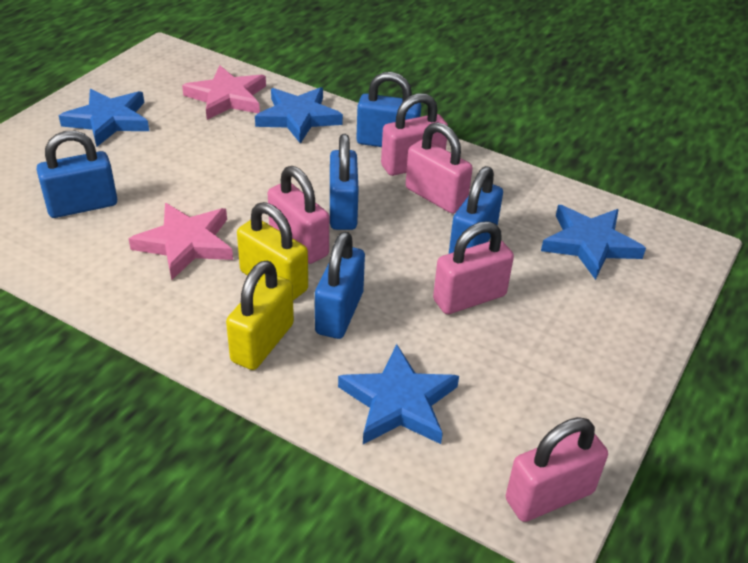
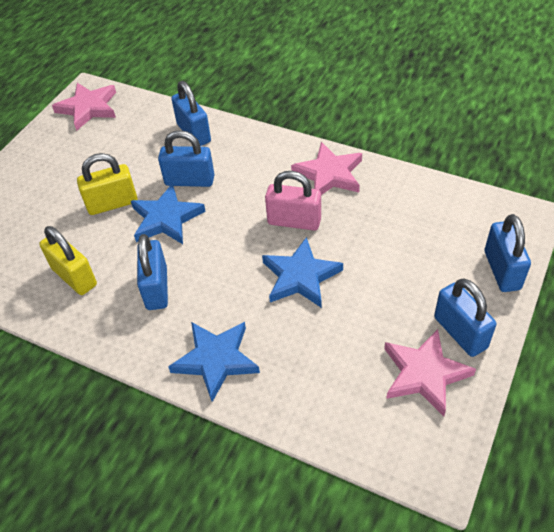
blue star: [59,89,149,147] [255,87,343,144] [338,344,459,444] [541,205,646,280] = 4 -> [131,183,206,244] [168,322,260,402] [262,237,343,308] = 3
pink padlock: [268,166,329,264] [381,93,448,176] [406,122,473,214] [433,221,514,314] [506,417,608,522] = 5 -> [265,171,321,230] = 1
pink star: [129,203,233,280] [182,66,266,120] = 2 -> [52,83,116,131] [291,142,362,195] [384,329,476,416] = 3

